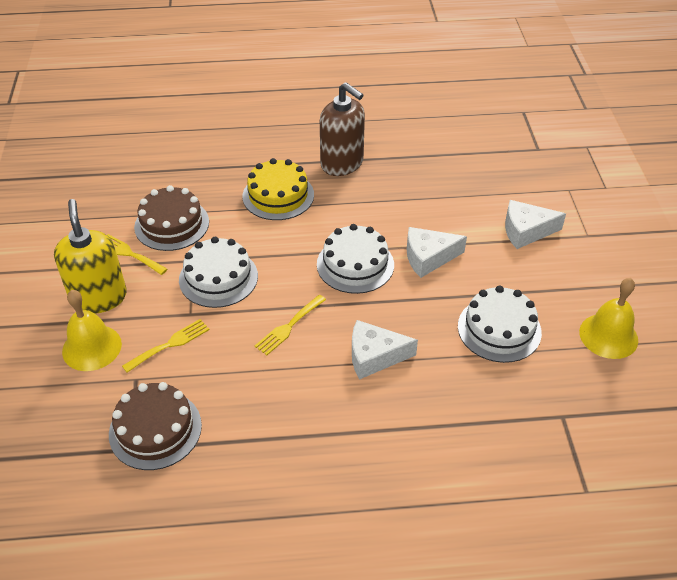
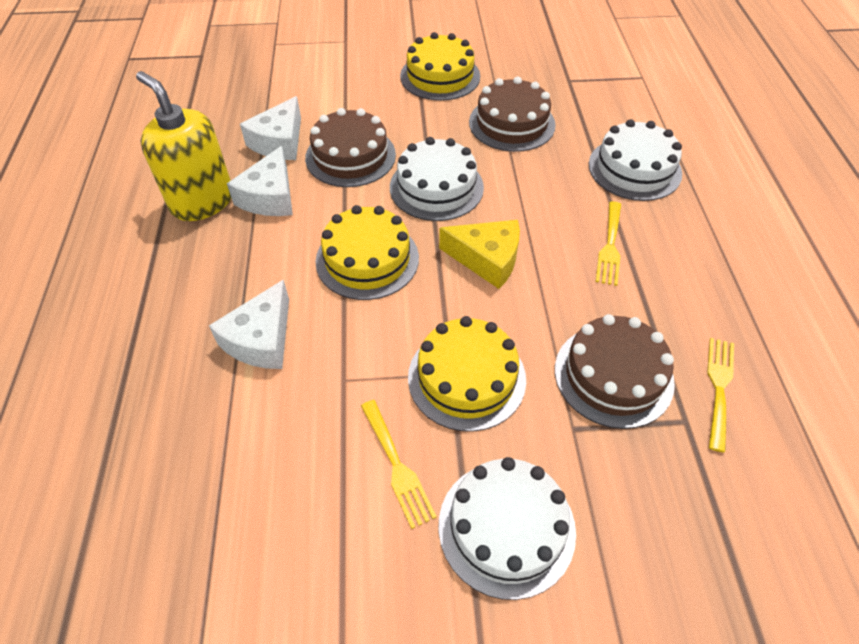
brown cake: [109,382,202,470] [134,185,209,251] = 2 -> [305,108,396,187] [469,77,556,152] [555,314,675,429] = 3
brown soap dispenser: [320,82,365,176] = 1 -> none = 0
yellow bell: [62,290,122,371] [579,278,638,359] = 2 -> none = 0
yellow cake: [242,158,314,220] = 1 -> [315,205,419,300] [400,32,480,101] [408,316,526,432] = 3
yellow cheese: none = 0 -> [439,220,520,289] = 1

